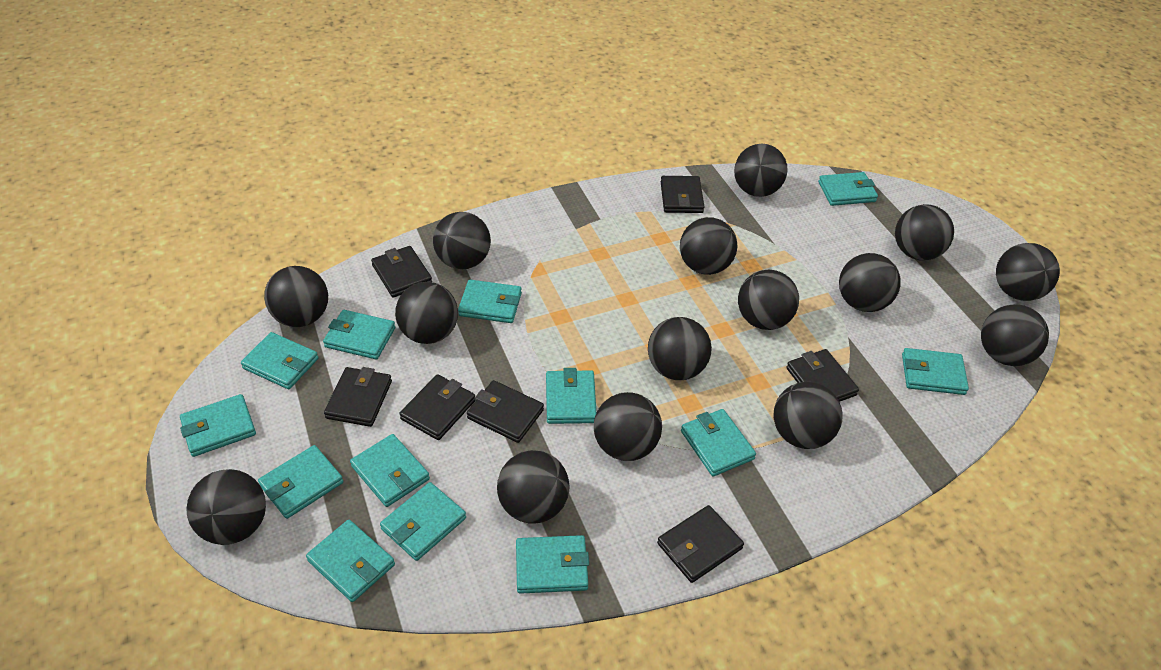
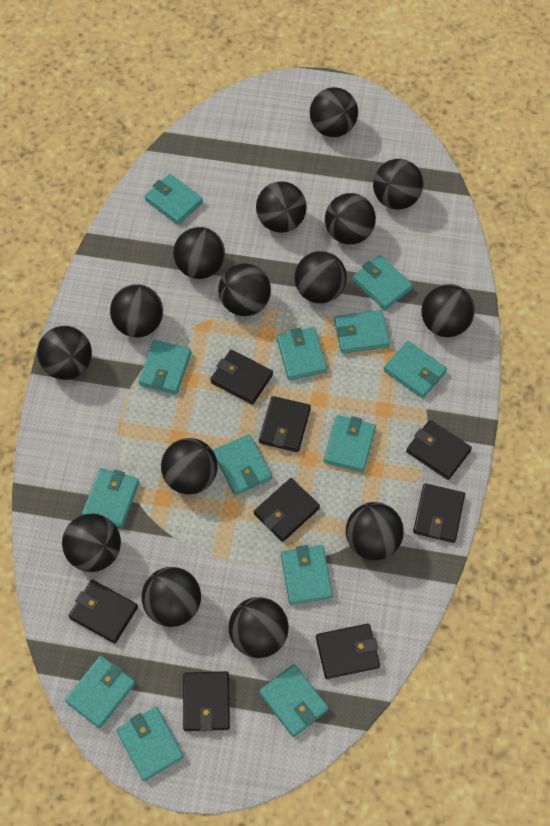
black wallet: [324,367,392,427] [371,246,432,298] [399,374,476,440] [467,380,544,443] [657,505,744,583] [661,176,704,213] [786,349,859,402] = 7 -> [68,580,138,643] [183,671,230,731] [210,349,273,405] [254,478,320,542] [259,396,311,452] [316,623,380,679] [406,420,472,480] [413,483,465,543] = 8

